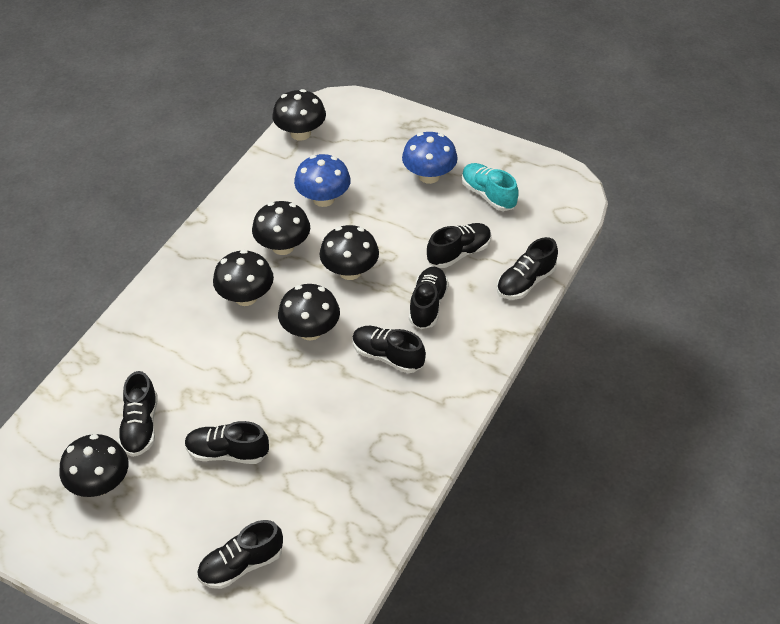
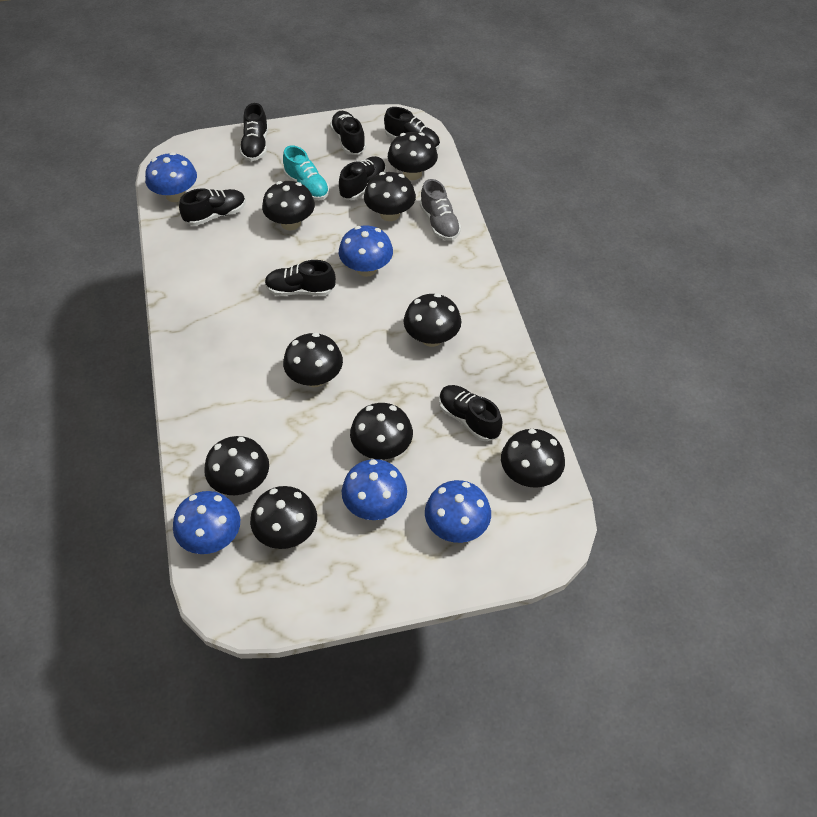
black mushroom: [59,434,129,497] [213,250,274,306] [252,201,310,255] [272,89,326,141] [278,284,340,341] [320,225,379,280] = 6 -> [204,436,269,495] [250,486,317,549] [262,181,315,231] [283,333,343,387] [350,403,413,460] [364,172,416,221] [388,132,438,180] [404,293,461,347] [501,429,565,488] = 9
blue mushroom: [294,154,351,207] [402,132,458,184] = 2 -> [145,152,197,202] [173,491,240,554] [339,226,393,277] [342,459,407,520] [425,480,491,543] = 5
grey shoe: none = 0 -> [420,179,461,241] = 1

